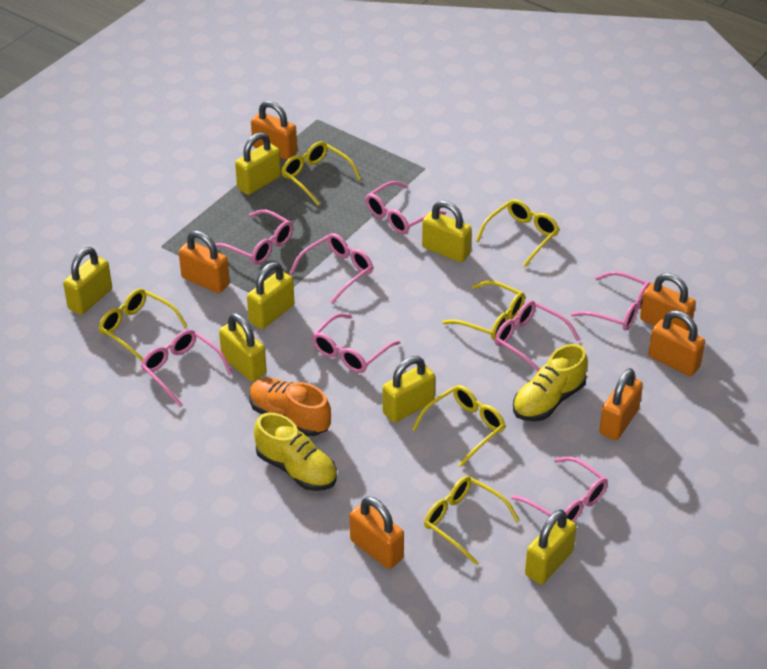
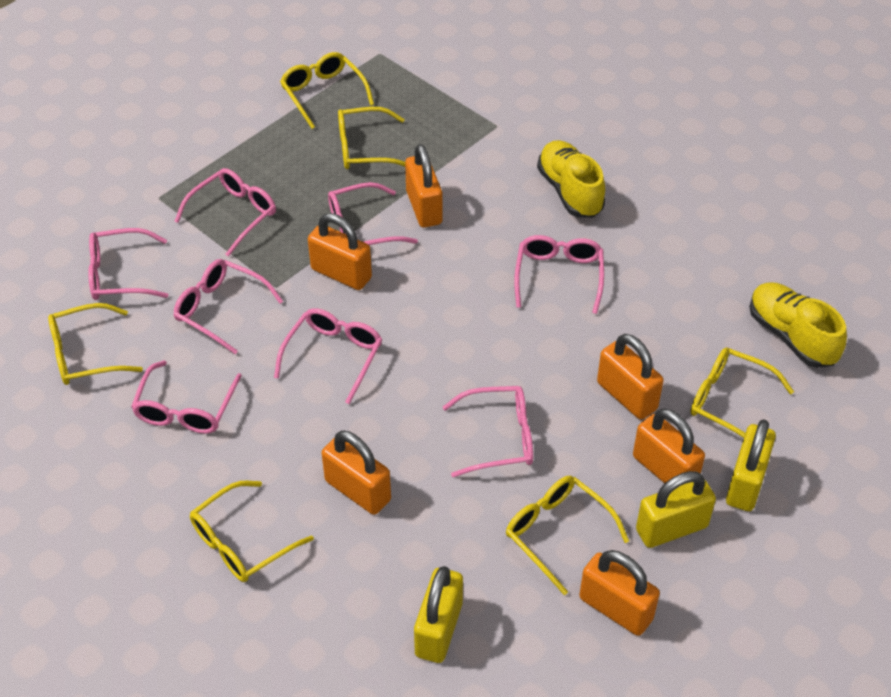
orange shoe: [250,378,331,436] = 1 -> none = 0
yellow padlock: [63,247,112,315] [219,313,267,382] [235,132,281,195] [247,262,294,329] [382,356,435,423] [422,200,472,262] [525,510,576,584] = 7 -> [414,566,463,663] [636,471,716,548] [726,419,776,511] = 3

